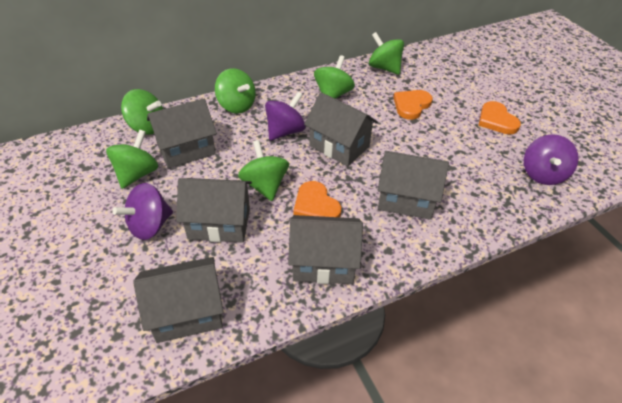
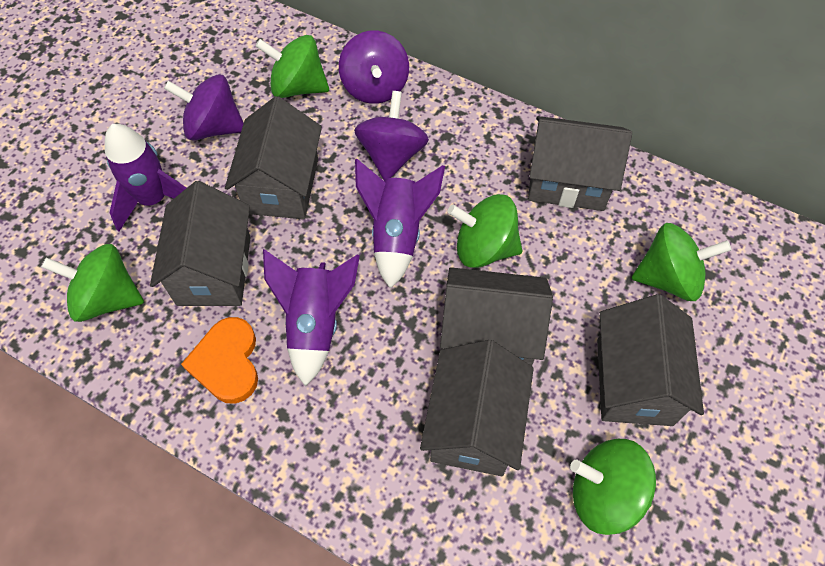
green spinning top: [106,130,158,189] [121,89,163,135] [215,68,256,114] [238,140,289,201] [314,55,355,99] [369,32,404,75] = 6 -> [41,244,144,322] [255,35,329,98] [448,194,522,268] [570,439,656,535] [632,223,731,301] = 5
orange heart: [293,181,341,217] [393,90,433,120] [478,101,521,134] = 3 -> [181,317,258,404] = 1
purple rocket: none = 0 -> [105,124,186,231] [263,249,360,387] [355,159,445,289] = 3

